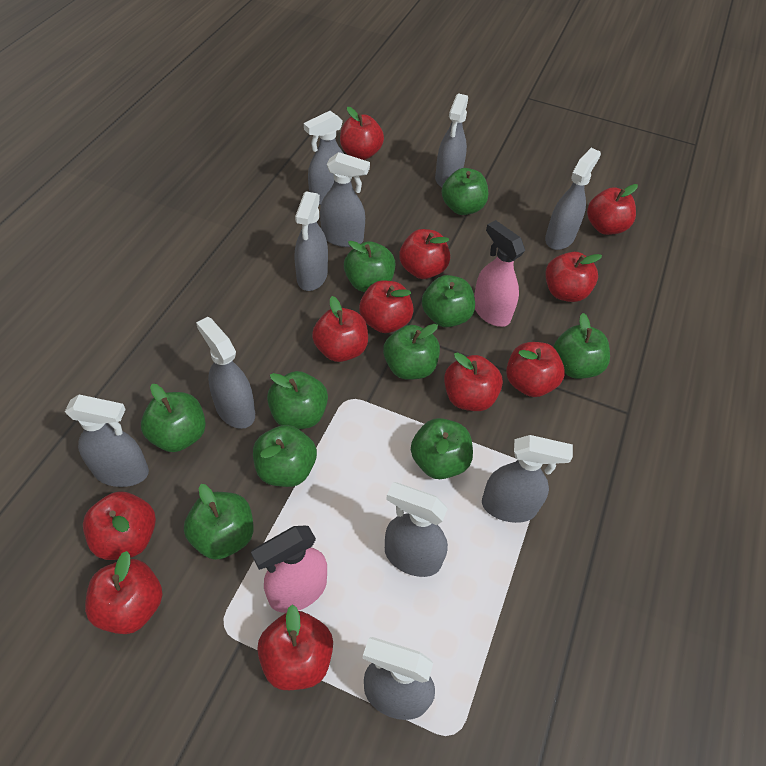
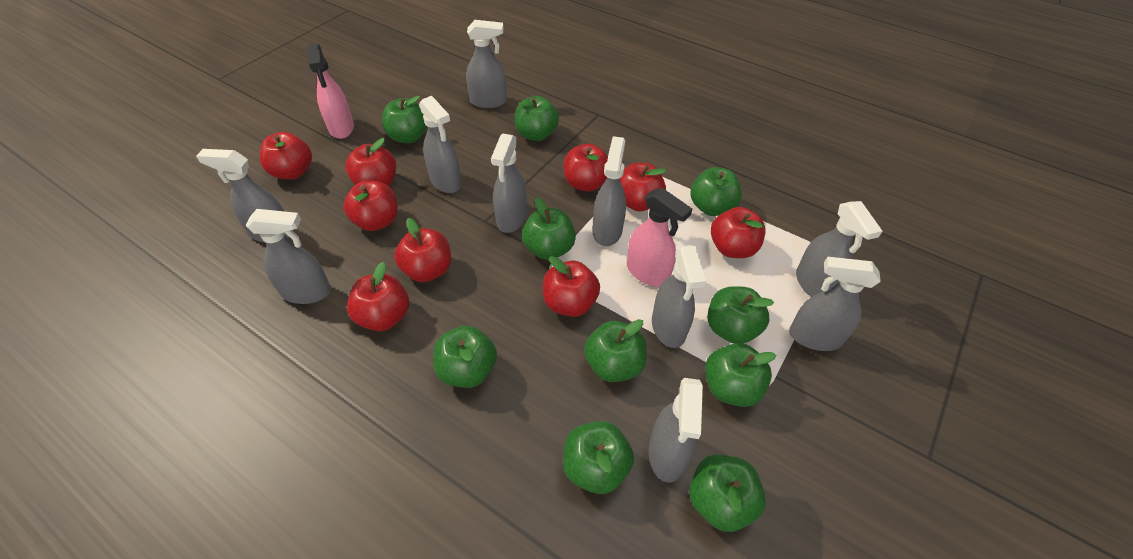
red apple: [83,491,156,560] [85,551,163,634] [257,605,333,690] [312,296,368,362] [340,107,384,160] [359,280,414,333] [399,229,450,279] [444,352,503,411] [506,342,565,397] [545,252,602,302] [587,184,638,235] = 11 -> [260,132,312,179] [343,181,398,231] [345,138,396,186] [347,262,409,331] [394,218,451,282] [543,256,600,317] [564,144,608,191] [620,163,666,212] [711,207,766,258] = 9

